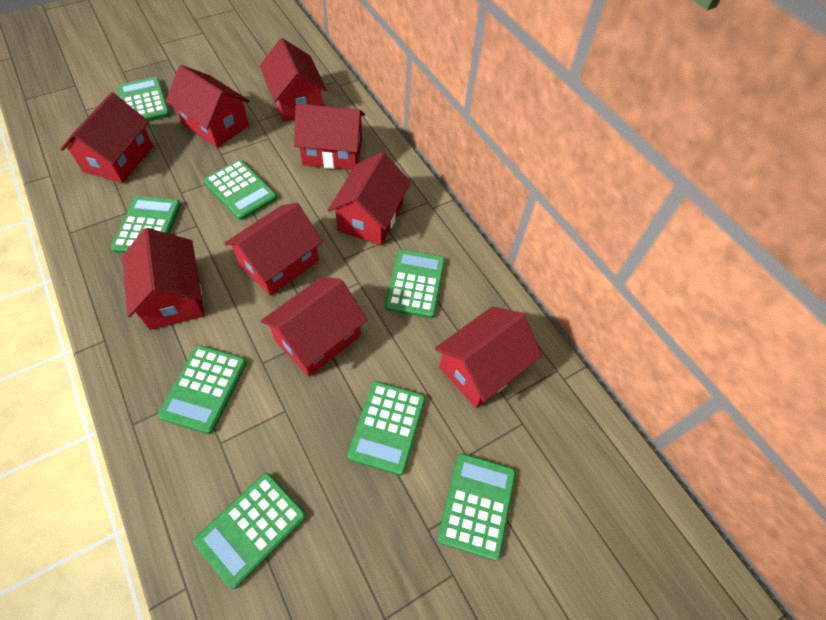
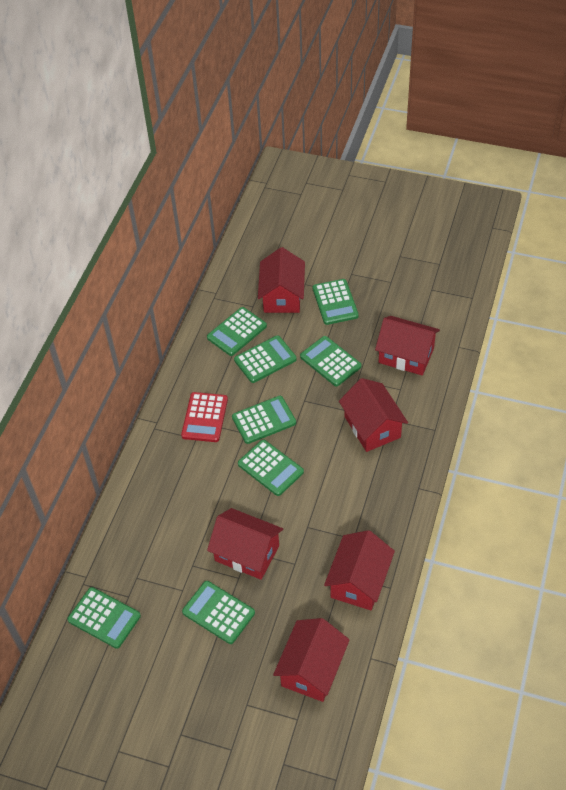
red calculator: none = 0 -> [181,392,228,442] = 1
red house: [60,92,153,183] [122,228,204,330] [166,65,249,148] [224,202,323,296] [260,38,327,122] [261,277,367,377] [294,104,365,170] [328,152,411,245] [435,307,542,408] = 9 -> [207,508,283,580] [258,247,305,313] [273,618,350,702] [324,530,395,610] [339,378,408,452] [375,316,440,375] = 6

